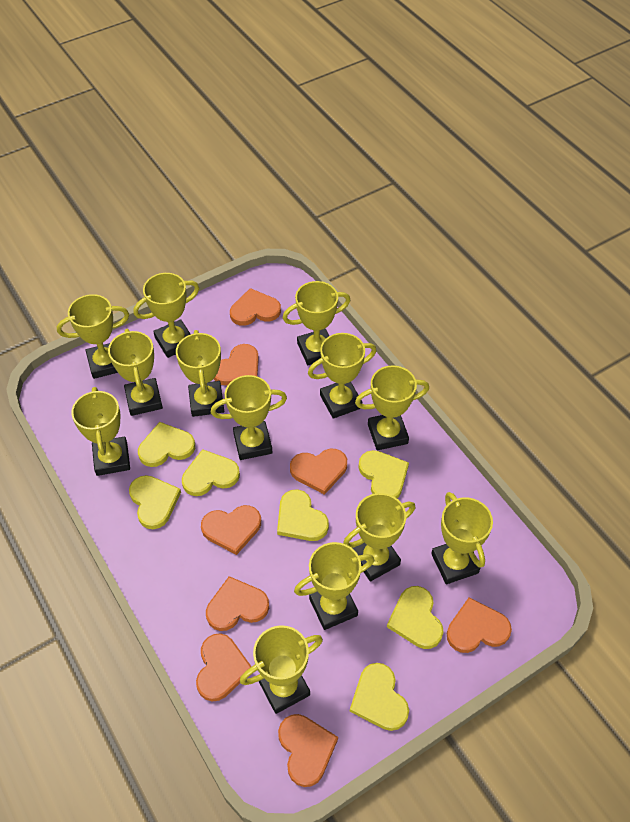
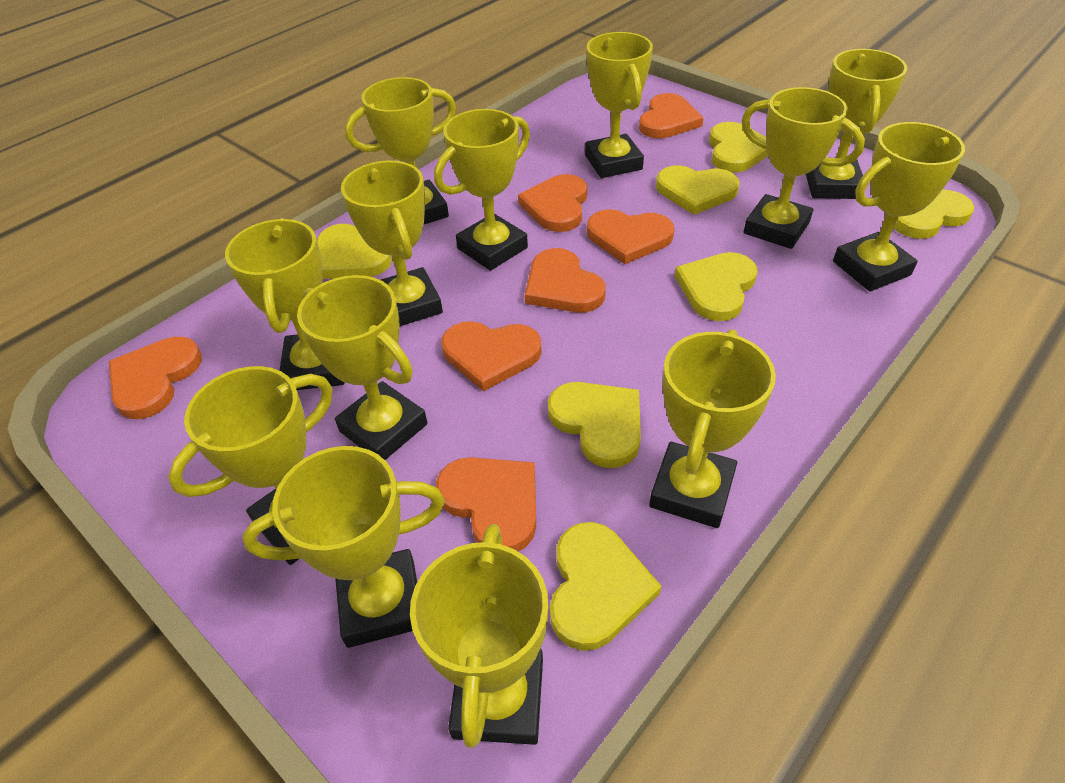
orange heart: [196,633,252,702] [201,505,261,555] [206,576,269,631] [214,344,259,385] [230,288,281,326] [278,714,338,787] [290,449,347,495] [447,598,512,653] = 8 -> [109,337,202,419] [436,457,536,551] [442,321,542,391] [518,174,587,232] [525,248,606,312] [587,209,674,264] [639,93,703,138] = 7

